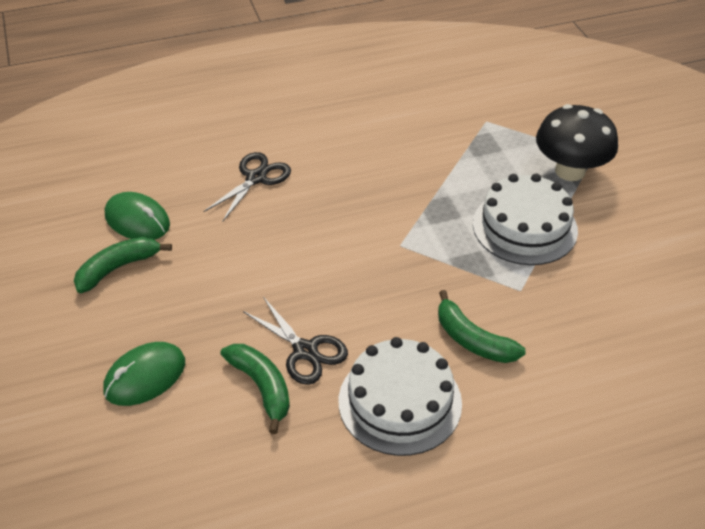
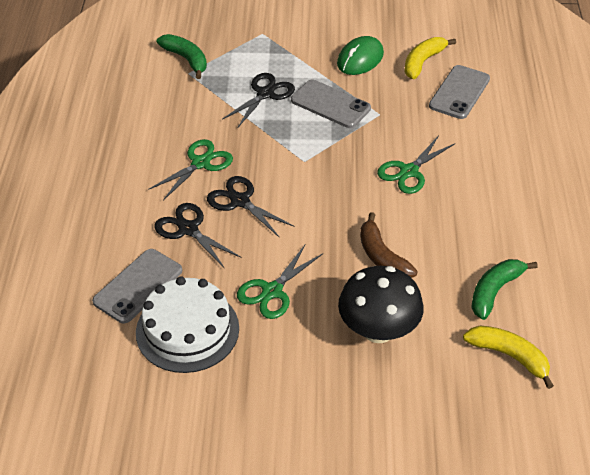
black scissors: [203,152,291,222] [243,297,348,385] = 2 -> [154,203,242,269] [207,176,295,238] [222,73,295,127] = 3
brown banana: none = 0 -> [360,212,418,278] = 1
green banana: [74,237,172,293] [220,344,290,434] [438,290,526,363] = 3 -> [157,34,207,79] [471,259,538,320] = 2
green mouse: [103,342,185,406] [105,192,170,240] = 2 -> [337,36,384,75] = 1
green scissors: none = 0 -> [148,139,233,200] [237,245,323,319] [377,135,454,194] = 3
grey phone: none = 0 -> [92,249,182,323] [291,80,371,128] [429,65,490,119] = 3
white cake: [339,337,462,456] [473,174,578,265] = 2 -> [136,276,239,373] = 1
yellow banana: none = 0 -> [405,37,456,79] [463,325,554,389] = 2

